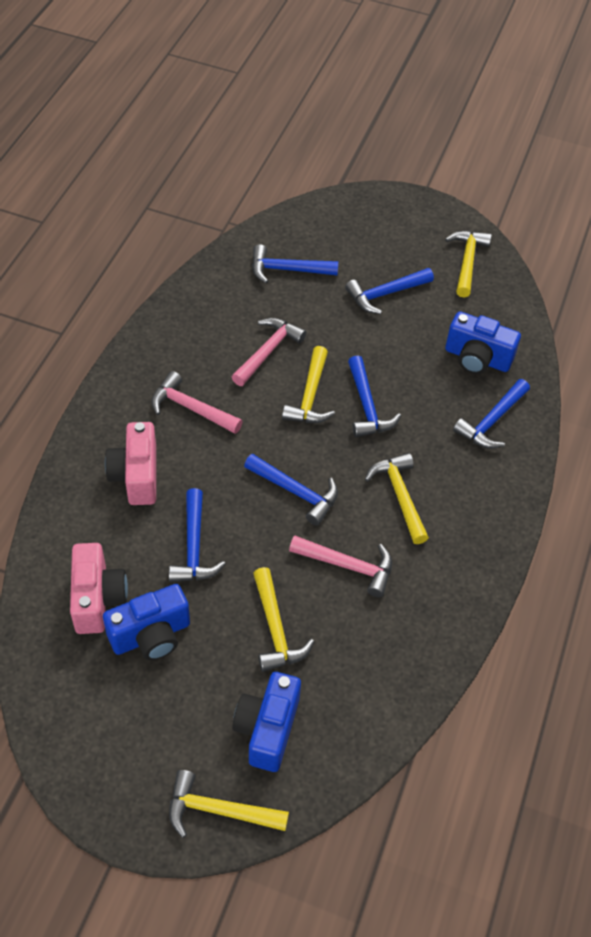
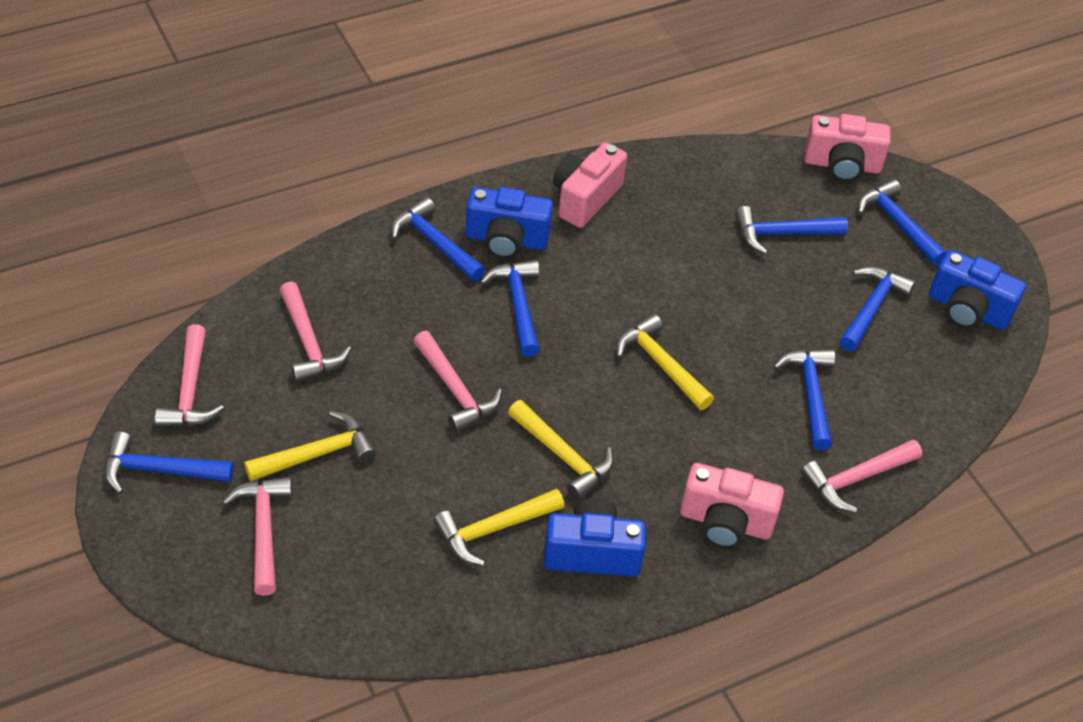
blue hammer: [169,488,225,583] [244,454,338,526] [252,244,338,283] [345,268,434,314] [348,356,401,438] [453,379,530,449] = 6 -> [104,431,234,494] [391,197,485,281] [480,260,540,357] [735,206,848,255] [773,349,835,450] [839,266,915,351] [858,179,947,265] = 7
pink camera: [70,543,128,634] [105,422,156,505] = 2 -> [553,142,627,228] [680,463,784,548] [804,114,890,182] = 3
pink hammer: [151,371,243,434] [232,318,306,386] [289,535,392,598] = 3 -> [155,324,224,427] [222,477,292,596] [279,282,351,383] [413,331,502,433] [801,440,922,513] = 5
yellow hammer: [169,770,289,838] [253,567,314,672] [282,346,335,423] [365,453,429,544] [445,231,492,298] = 5 -> [244,411,376,481] [433,489,564,566] [508,400,614,500] [616,314,714,410] = 4

